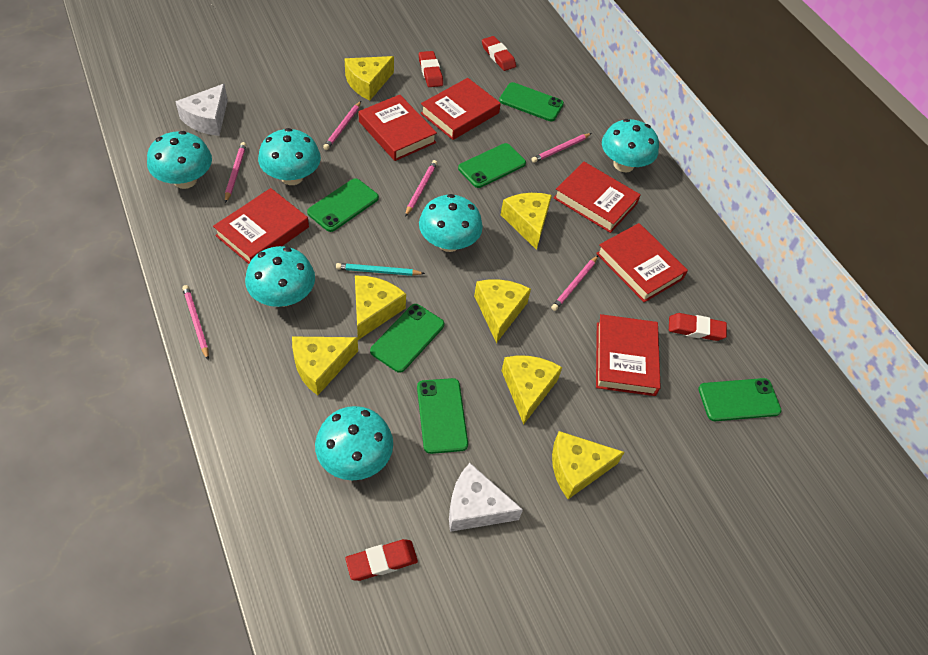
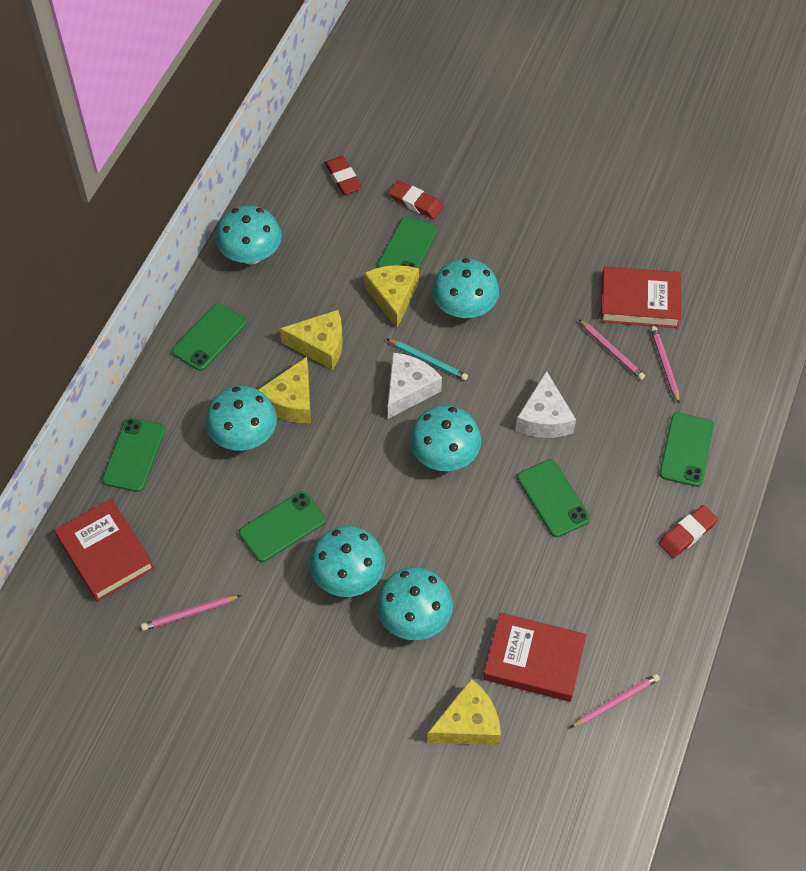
pink pencil: [182,285,209,360] [225,142,246,203] [323,101,361,150] [405,160,437,217] [531,133,592,163] [551,255,598,311] = 6 -> [141,595,241,631] [570,674,660,728] [579,319,645,380] [651,326,680,403] = 4
red book: [213,188,309,264] [358,95,437,161] [420,78,501,140] [554,162,641,233] [596,223,688,302] [596,314,661,396] = 6 -> [55,499,155,602] [483,612,586,702] [601,266,681,328] = 3
red eraser: [345,539,418,581] [419,51,443,87] [482,36,516,71] [669,313,727,341] = 4 -> [325,156,362,195] [389,181,443,219] [658,505,718,558] = 3
yellow cheese: [292,337,358,395] [345,56,394,100] [355,276,406,340] [474,279,531,343] [501,193,552,250] [501,356,562,425] [552,431,624,499] = 7 -> [258,357,311,423] [280,310,343,370] [364,265,419,328] [427,678,501,745] = 4

